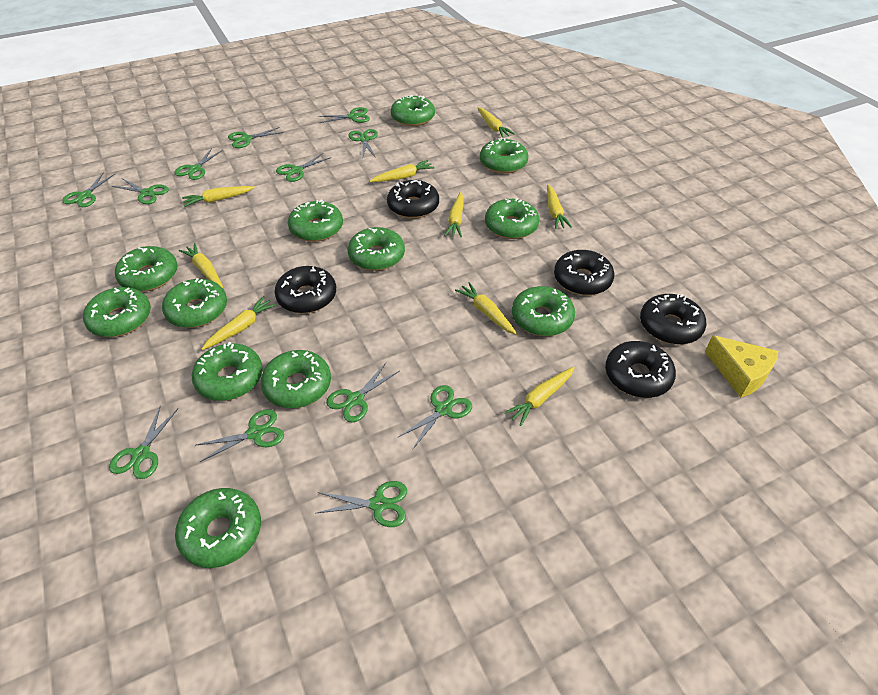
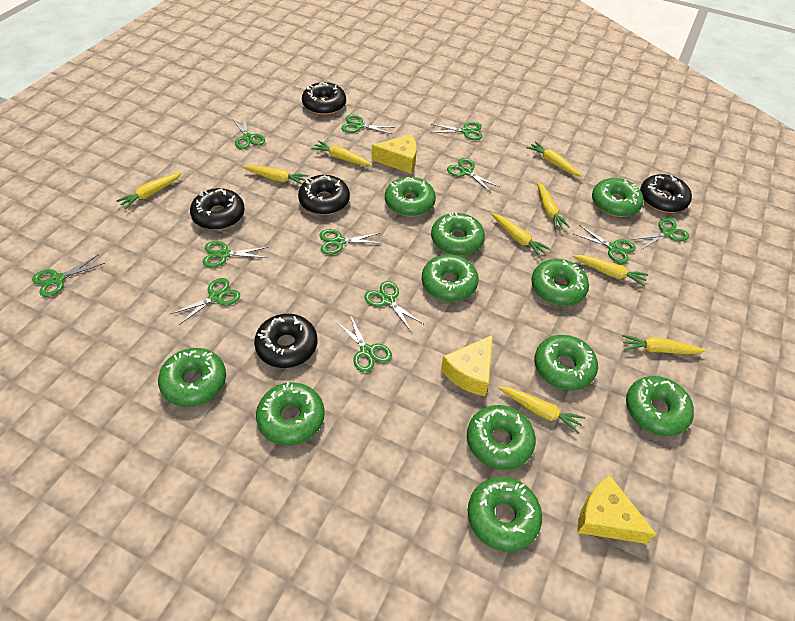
green donut: [83,287,151,337] [115,246,178,292] [162,278,227,328] [175,488,261,568] [192,342,263,401] [261,350,331,408] [288,200,343,242] [348,227,405,271] [391,95,435,126] [480,137,528,174] [485,198,539,239] [512,286,575,336] = 12 -> [158,348,226,407] [256,382,325,445] [385,177,436,217] [422,254,478,302] [431,212,485,256] [467,405,536,470] [468,477,542,552] [531,259,589,306] [535,335,598,390] [592,178,644,217] [626,376,694,436] = 11
yellow cheese: [705,335,778,398] = 1 -> [372,134,417,174] [441,335,493,396] [577,475,656,544] = 3

